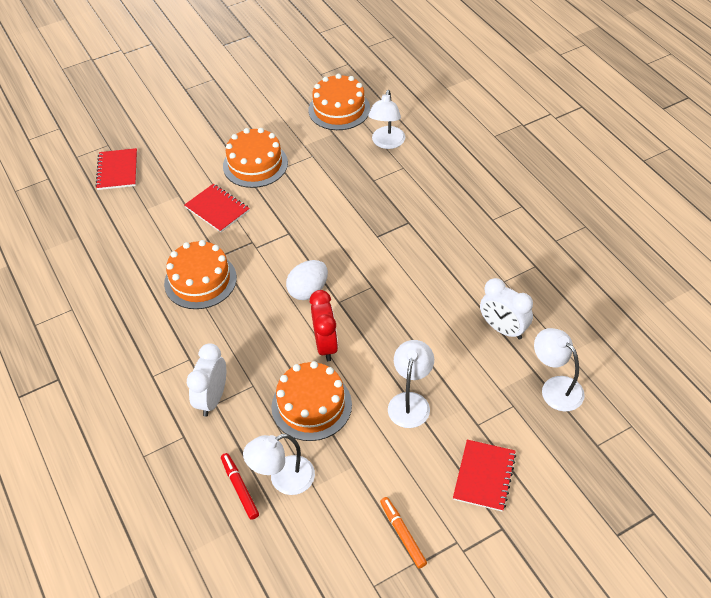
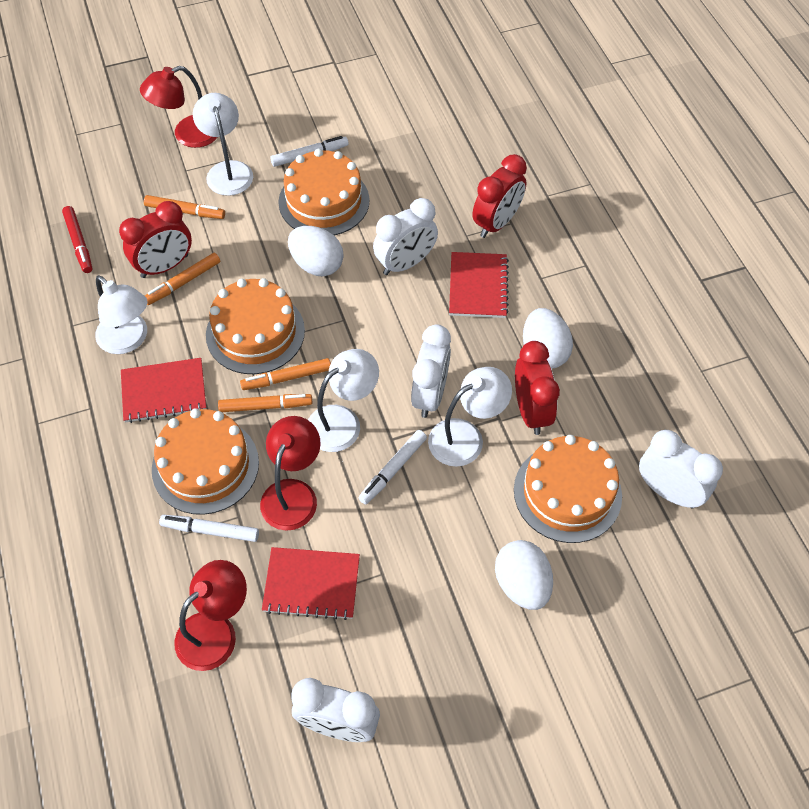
orange marker: [380,497,427,568] = 1 -> [144,195,225,219] [145,253,220,305] [218,394,312,412] [240,358,331,390] = 4
red clock: [310,290,338,361] = 1 -> [119,201,192,278] [472,154,527,238] [515,341,560,435] = 3
red lamp: none = 0 -> [140,66,217,148] [174,560,247,671] [260,416,321,531] = 3
white clock: [187,343,226,417] [480,278,533,340] = 2 -> [291,678,380,742] [373,198,438,275] [411,324,451,418] [639,430,723,509] = 4
white egg: [286,260,328,300] = 1 -> [288,226,344,276] [495,540,553,610] [523,308,573,369] = 3
white marker: none = 0 -> [159,515,259,542] [270,136,349,167] [359,430,427,505] = 3

